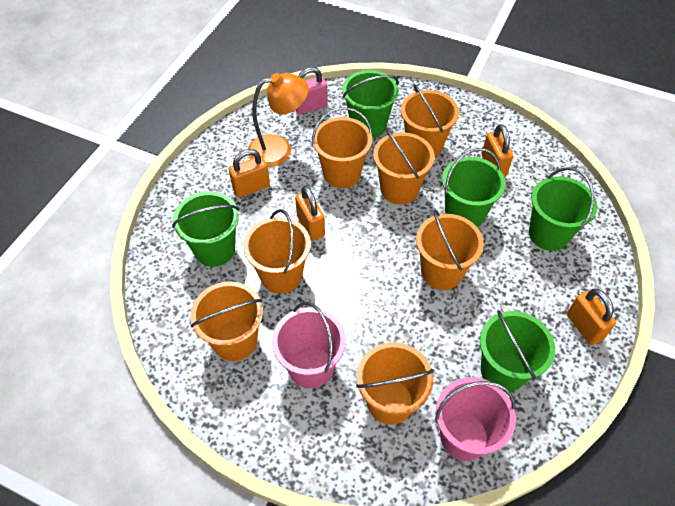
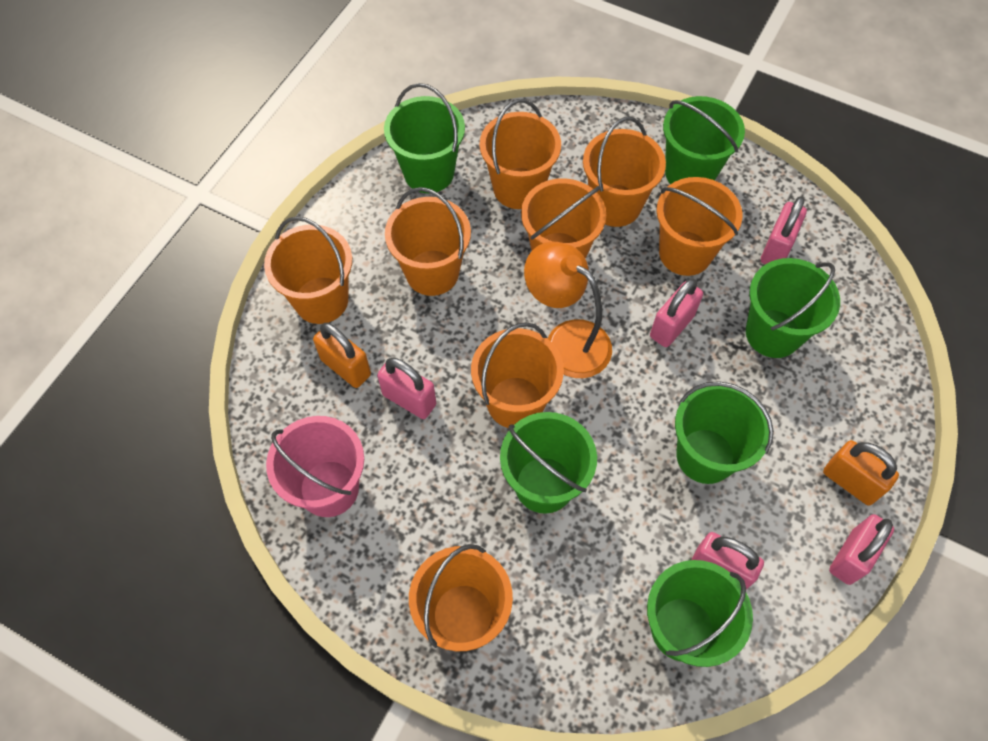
green bucket: [172,191,239,267] [342,70,399,138] [442,148,506,227] [480,310,555,392] [529,167,597,251] = 5 -> [384,83,465,193] [500,412,597,514] [647,560,753,667] [663,96,745,184] [675,381,774,484] [746,258,840,358] = 6
orange bucket: [190,281,263,361] [243,209,311,294] [312,107,372,188] [356,342,434,425] [373,128,435,205] [401,84,459,157] [416,209,484,290] = 7 -> [264,216,352,324] [385,187,471,296] [409,544,513,651] [471,322,564,428] [479,99,561,209] [521,178,606,259] [583,117,666,227] [657,177,742,276] = 8
orange padlock: [229,149,270,197] [295,186,325,241] [482,124,513,177] [567,289,616,345] = 4 -> [313,323,371,388] [823,440,899,505] = 2
pink bucket: [272,302,346,388] [435,377,516,461] = 2 -> [266,416,364,517] = 1
pink padlock: [296,67,328,114] = 1 -> [377,358,436,419] [650,278,703,347] [691,532,764,590] [761,196,807,264] [829,514,894,585] = 5

